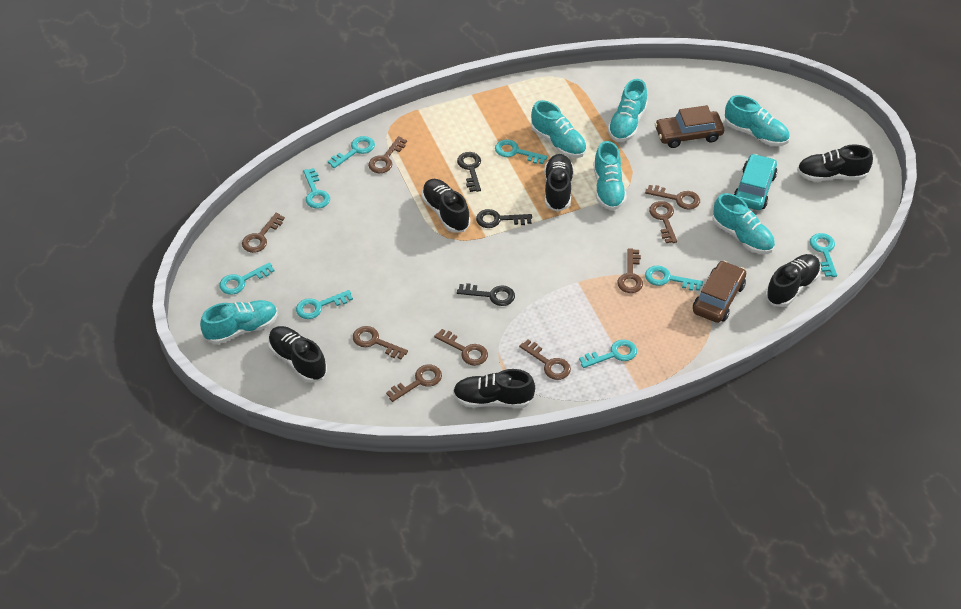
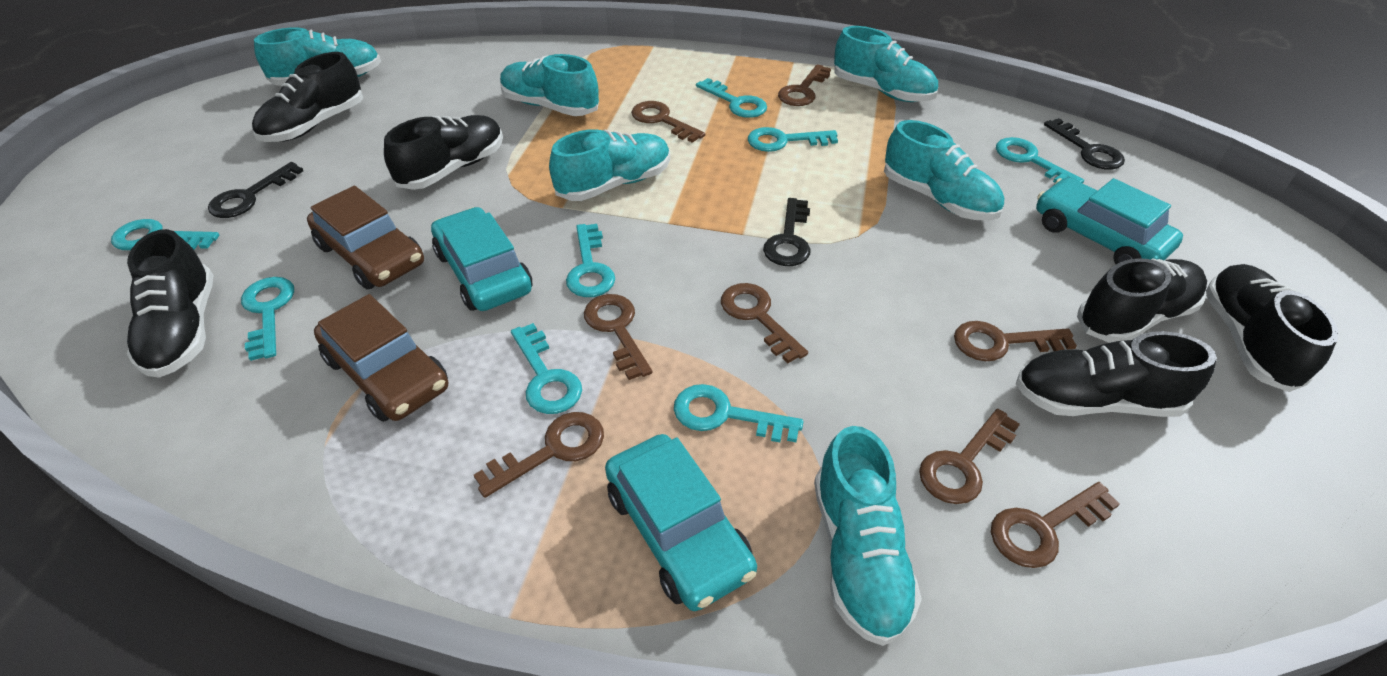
brown key: [242,213,285,253] [353,326,408,359] [368,136,407,173] [386,365,442,402] [434,329,488,366] [519,339,571,380] [617,248,643,293] [645,185,700,210] [649,201,677,243] = 9 -> [474,412,604,498] [584,294,652,380] [631,101,705,143] [721,283,808,363] [778,64,831,106] [919,409,1020,504] [954,321,1077,361] [991,482,1120,568] = 8
turquoise car: [734,154,777,210] = 1 -> [431,207,532,311] [605,434,757,611] [1036,177,1183,264] = 3

